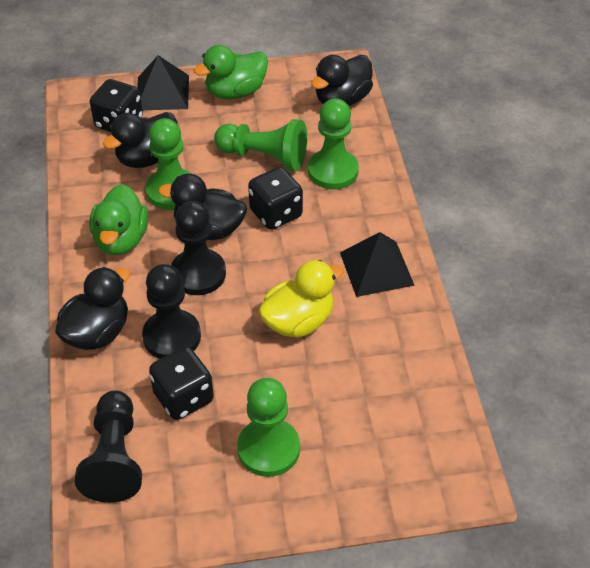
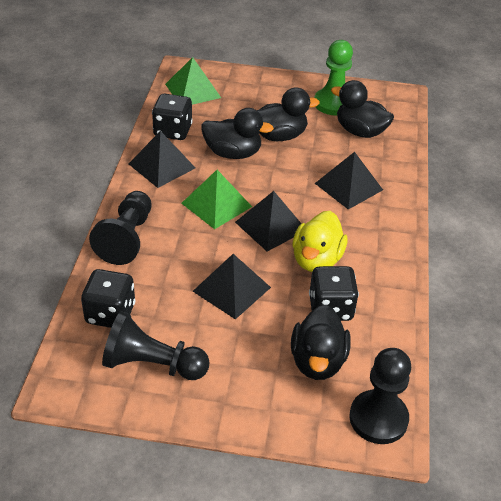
black pyramid: [137,55,189,110] [340,232,415,297] = 2 -> [129,131,196,188] [193,254,271,319] [235,191,302,251] [315,152,383,209] = 4
green duck: [89,184,148,255] [194,45,268,100] = 2 -> none = 0
green pawn: [145,118,192,210] [214,119,307,171] [237,378,300,477] [308,98,359,189] = 4 -> [315,40,353,115] = 1
green pyramid: none = 0 -> [165,57,221,105] [181,170,252,229] = 2

